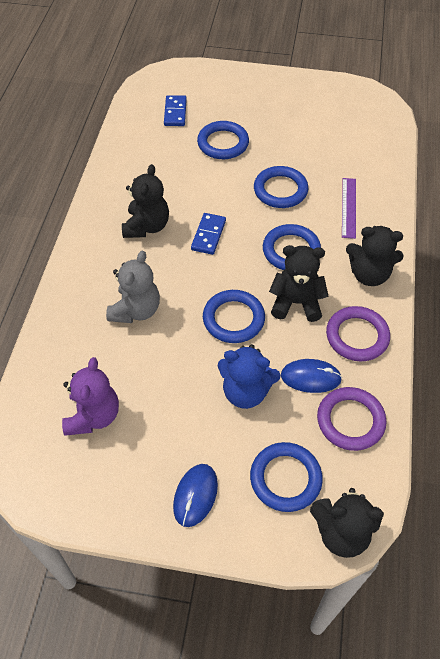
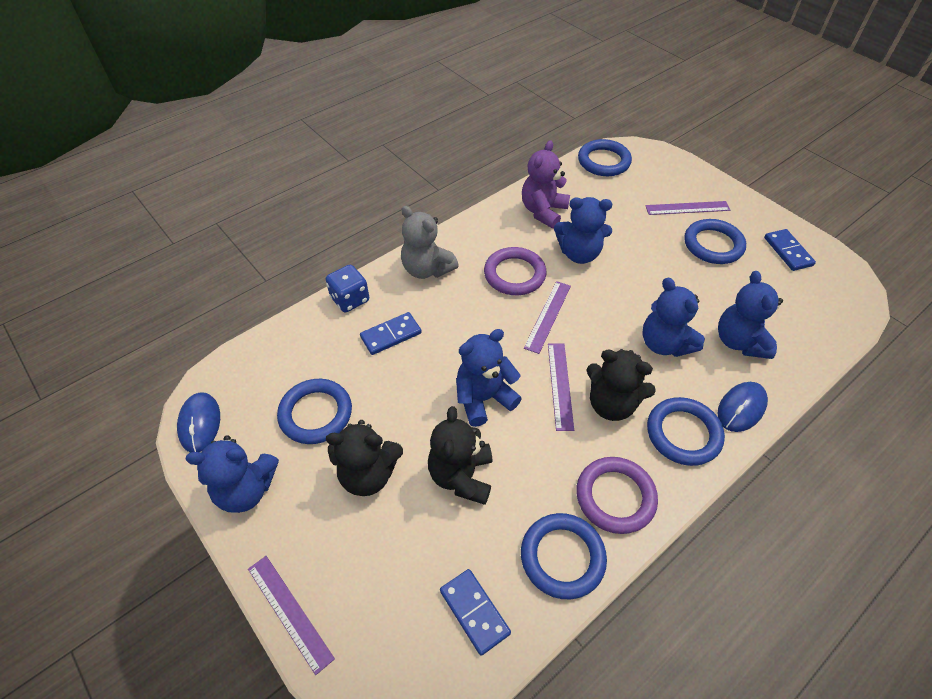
black teddy bear: [122,164,169,238] [269,245,329,322] [310,488,384,558] [346,226,404,286] = 4 -> [326,420,403,496] [428,406,493,505] [587,349,656,421] = 3
blue dice: none = 0 -> [326,265,369,312] = 1
blue domino: [164,95,187,126] [191,213,226,255] = 2 -> [360,312,422,355] [440,569,511,656] [764,229,816,271] = 3
blue teddy bear: [218,344,281,409] = 1 -> [185,435,279,513] [456,329,522,427] [554,197,612,264] [642,278,705,357] [718,271,783,359] = 5
purple ruler: [342,178,356,239] = 1 -> [248,556,335,675] [524,281,571,354] [548,344,574,431] [645,201,730,215] = 4

